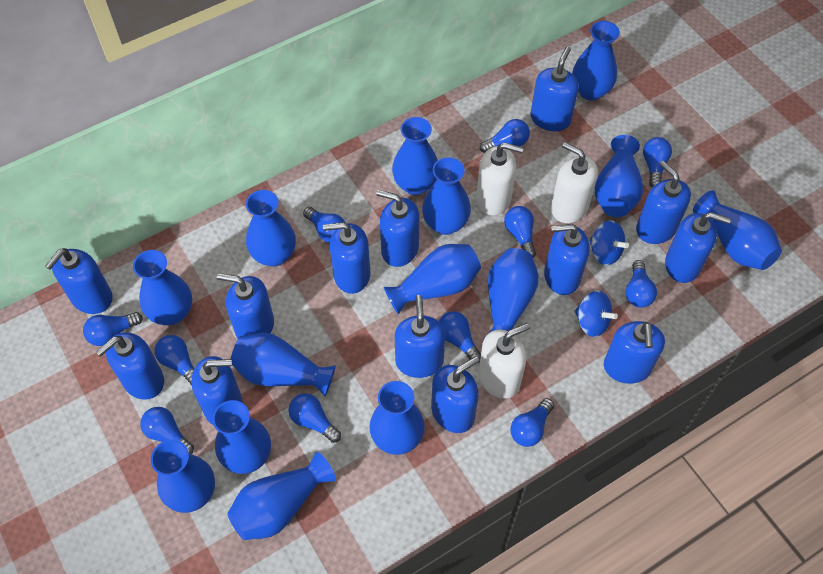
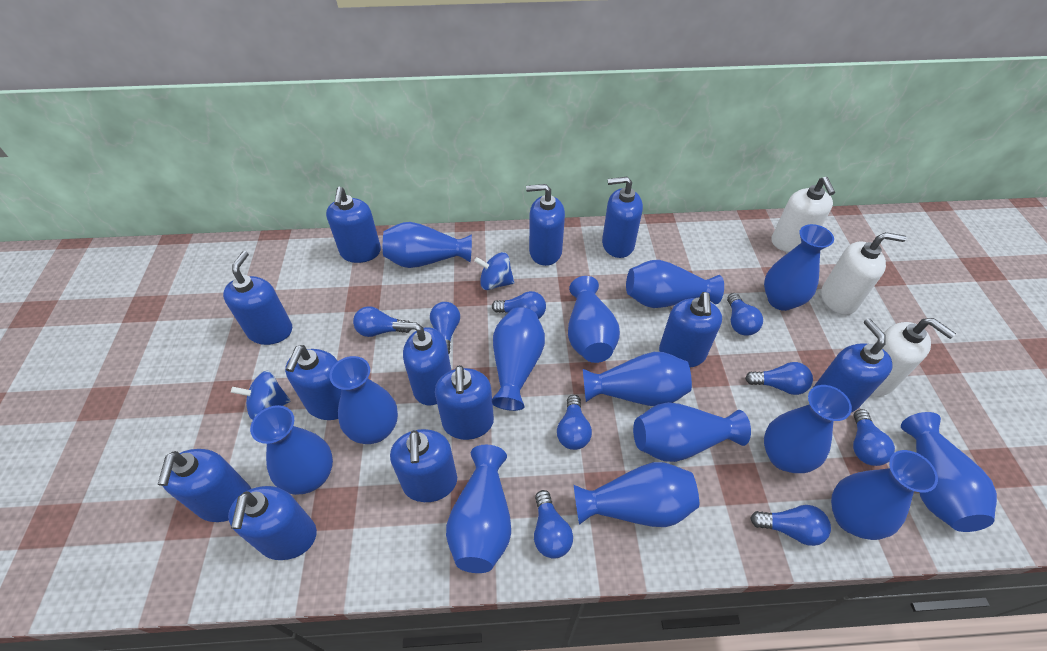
blue light bulb: [83,312,143,346] [140,407,194,454] [155,335,194,385] [289,393,341,443] [303,207,345,243] [439,311,481,363] [480,119,530,153] [504,206,536,258] [510,398,554,447] [626,260,657,308] [643,137,672,188] = 11 -> [353,306,411,337] [430,302,460,354] [492,291,546,319] [534,490,573,559] [557,395,592,450] [727,293,763,336] [745,362,813,395] [750,505,831,546] [853,409,895,466] = 9
blue soap dispenser: [45,248,113,314] [96,332,164,400] [191,356,243,425] [217,273,274,339] [323,222,370,294] [376,190,419,267] [395,295,446,378] [431,356,479,433] [531,47,579,131] [544,224,590,295] [604,321,665,384] [636,160,691,244] [665,212,731,283] = 13 -> [158,449,251,522] [223,251,292,345] [228,486,317,560] [285,345,342,420] [326,187,381,263] [390,429,457,502] [392,322,451,405] [435,365,494,440] [526,184,565,266] [602,177,643,258] [659,292,722,367] [814,318,893,412] = 12

